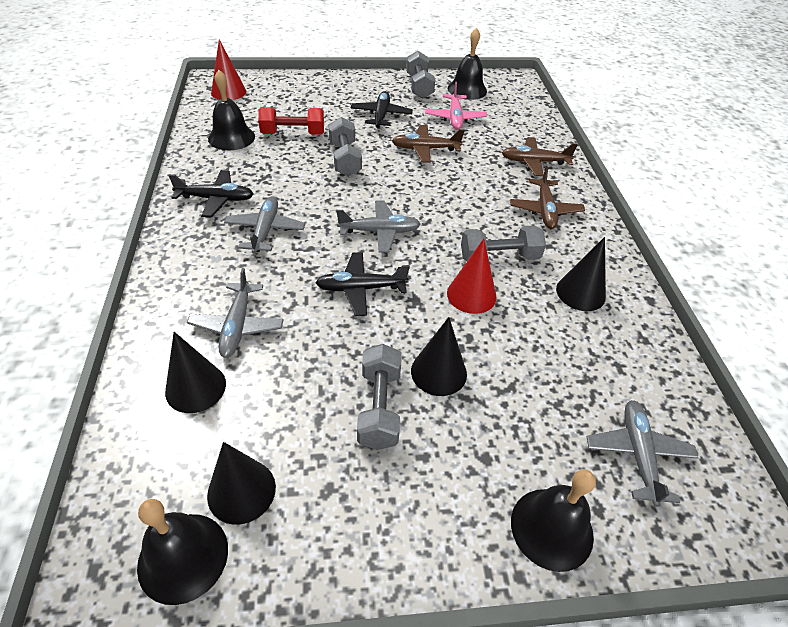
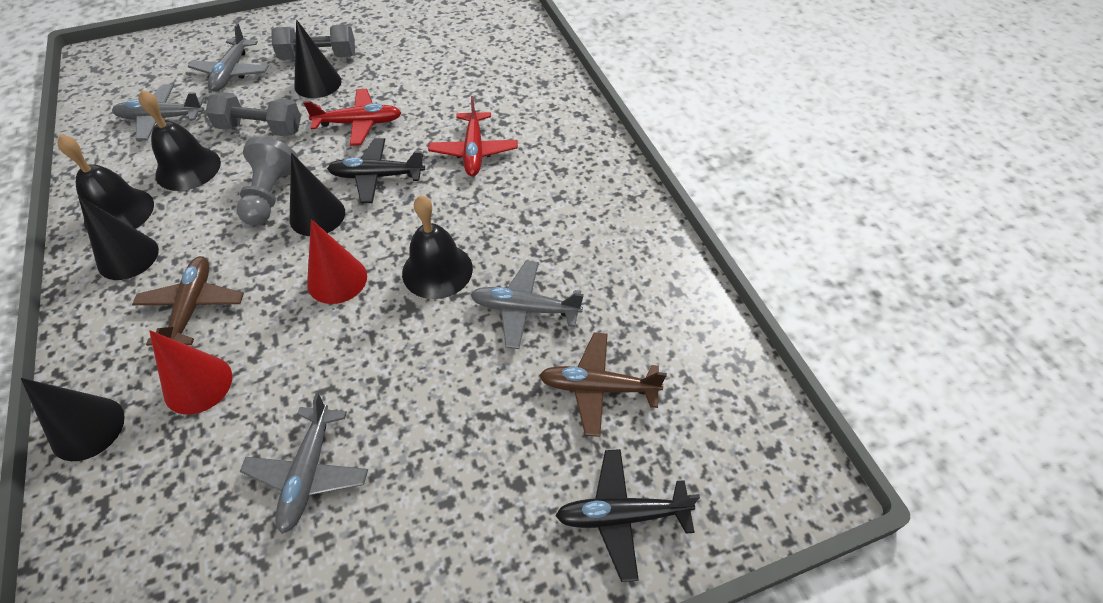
black bell: [137,499,228,605] [208,70,255,150] [448,28,487,100] [511,469,596,572] = 4 -> [57,135,154,229] [138,90,221,191] [402,195,473,299] = 3
black plane: [168,170,254,217] [315,252,410,316] [350,91,413,129] = 3 -> [327,138,425,203] [555,449,700,582] = 2
brown plane: [392,125,464,163] [502,137,578,176] [510,166,585,229] = 3 -> [132,256,244,346] [539,332,667,437] = 2
grey dumbbell: [328,117,362,176] [357,344,402,450] [406,51,435,99] [461,225,546,261] = 4 -> [206,92,301,136] [271,24,355,60] = 2
grey pawn: none = 0 -> [237,137,299,226] = 1
pink plane: [425,82,487,130] = 1 -> none = 0
red dumbbell: [258,107,324,135] = 1 -> none = 0
red plane: none = 0 -> [303,89,402,146] [428,96,518,176] = 2

